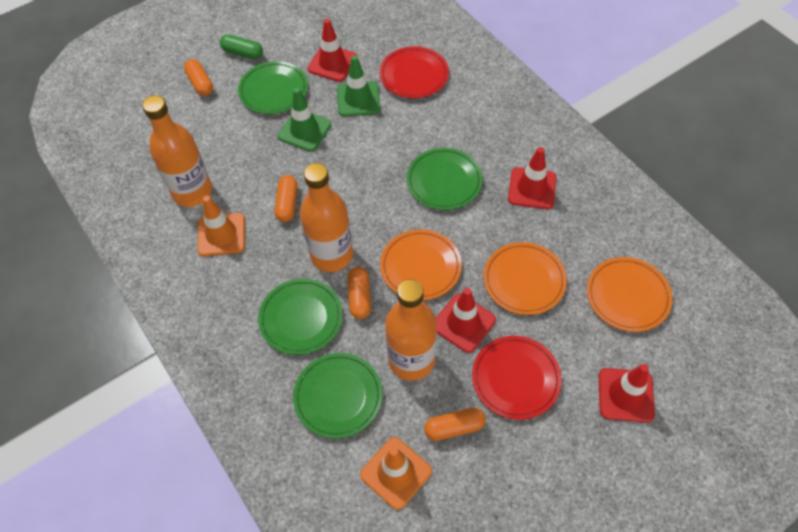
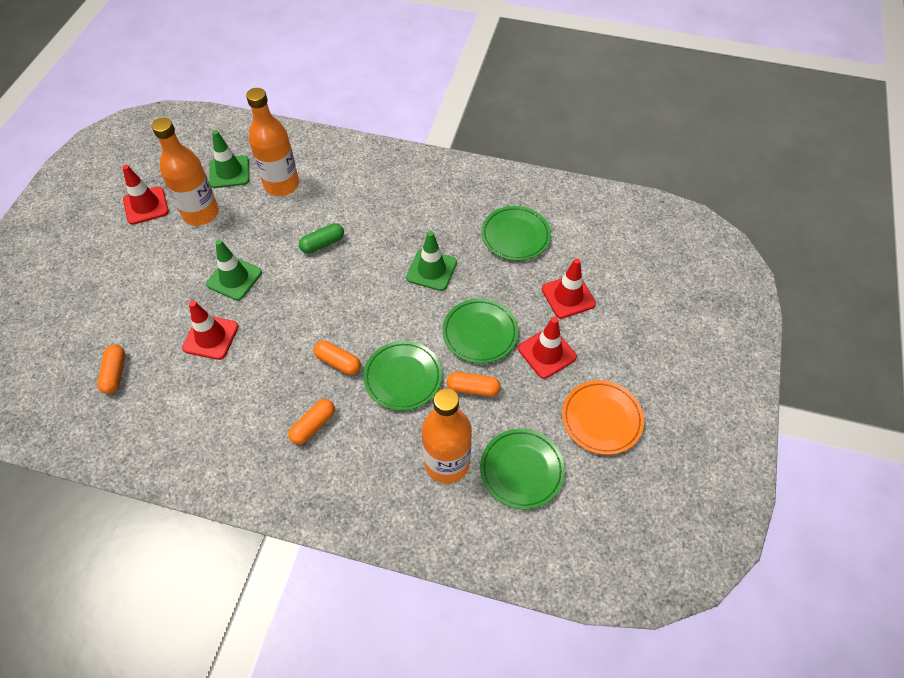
green traffic cone: [278,88,331,151] [337,56,380,117] = 2 -> [206,240,262,301] [209,130,249,188] [406,231,457,291] = 3
orange plate: [380,229,462,300] [483,242,567,315] [587,257,672,332] = 3 -> [562,380,644,455] = 1
orange traffic cone: [197,196,245,256] [360,437,432,510] = 2 -> none = 0
red plate: [379,46,449,98] [472,336,562,420] = 2 -> none = 0

